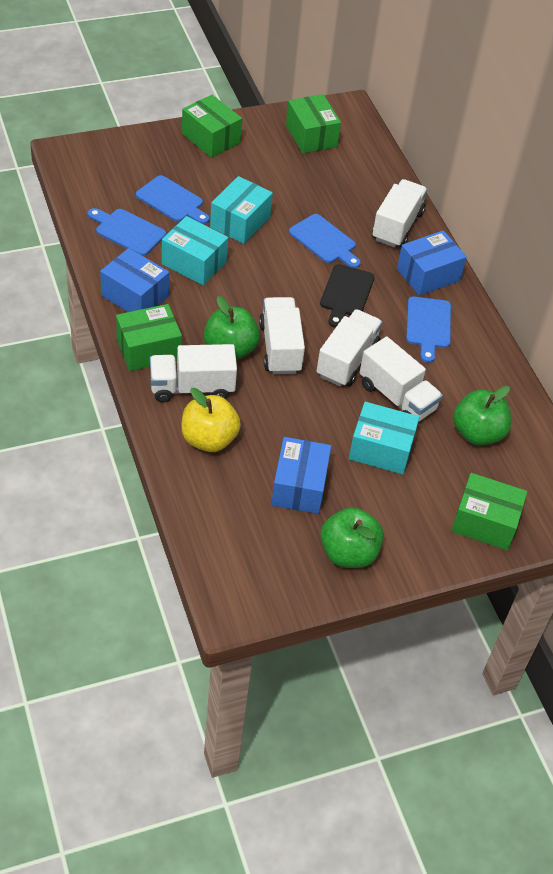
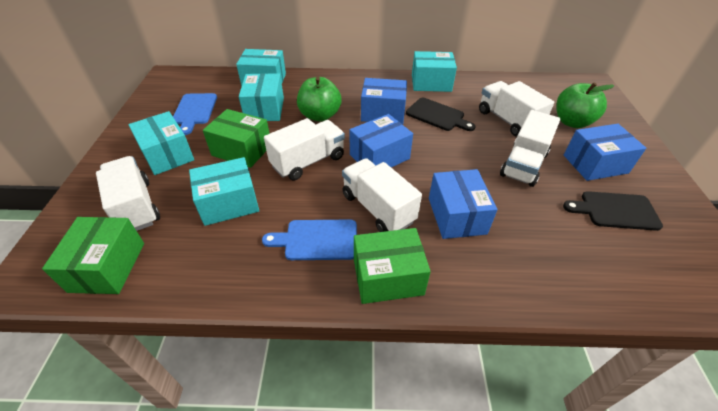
black cutting board: [320,264,375,328] = 1 -> [406,98,476,131] [563,191,663,231] = 2
blue box: [100,248,169,312] [271,437,331,514] [397,230,467,296] = 3 -> [349,114,413,167] [361,78,407,124] [429,169,498,239] [564,124,646,181] = 4
blue cutting board: [88,208,166,256] [136,175,210,224] [289,214,361,268] [406,297,451,363] = 4 -> [173,93,217,135] [262,220,357,260] = 2
green apple: [204,296,260,360] [320,507,383,568] [453,386,511,446] = 3 -> [297,77,342,122] [556,82,614,128] = 2
green box: [116,304,182,371] [182,95,242,158] [286,94,341,153] [451,473,527,550] = 4 -> [42,217,144,294] [203,109,270,168] [354,228,431,304] = 3
turquoise box: [162,216,228,286] [210,176,273,244] [349,402,420,474] = 3 -> [128,111,194,175] [189,157,259,226] [236,49,286,86] [239,73,284,121] [412,51,457,92] = 5
yellow apple: [181,388,241,452] = 1 -> none = 0

